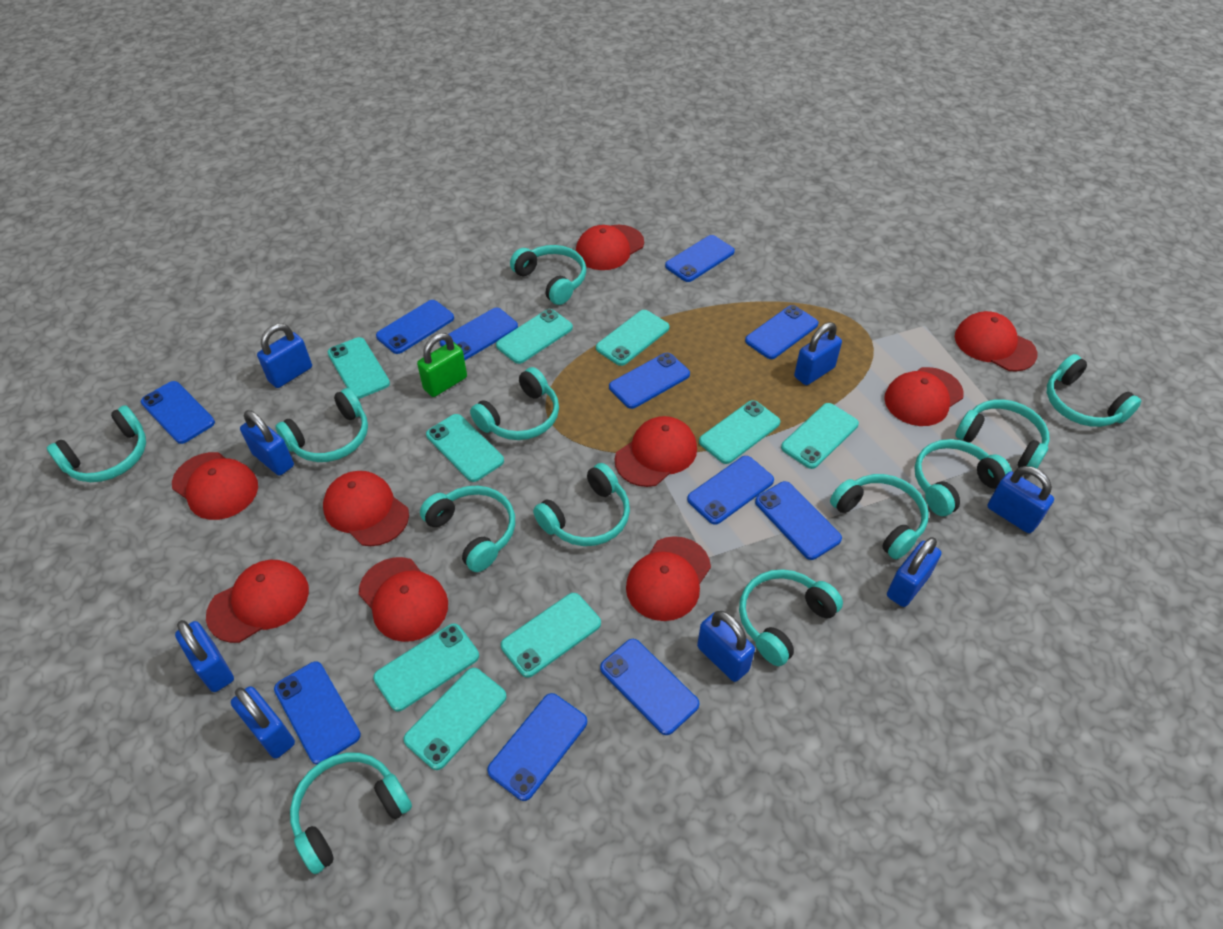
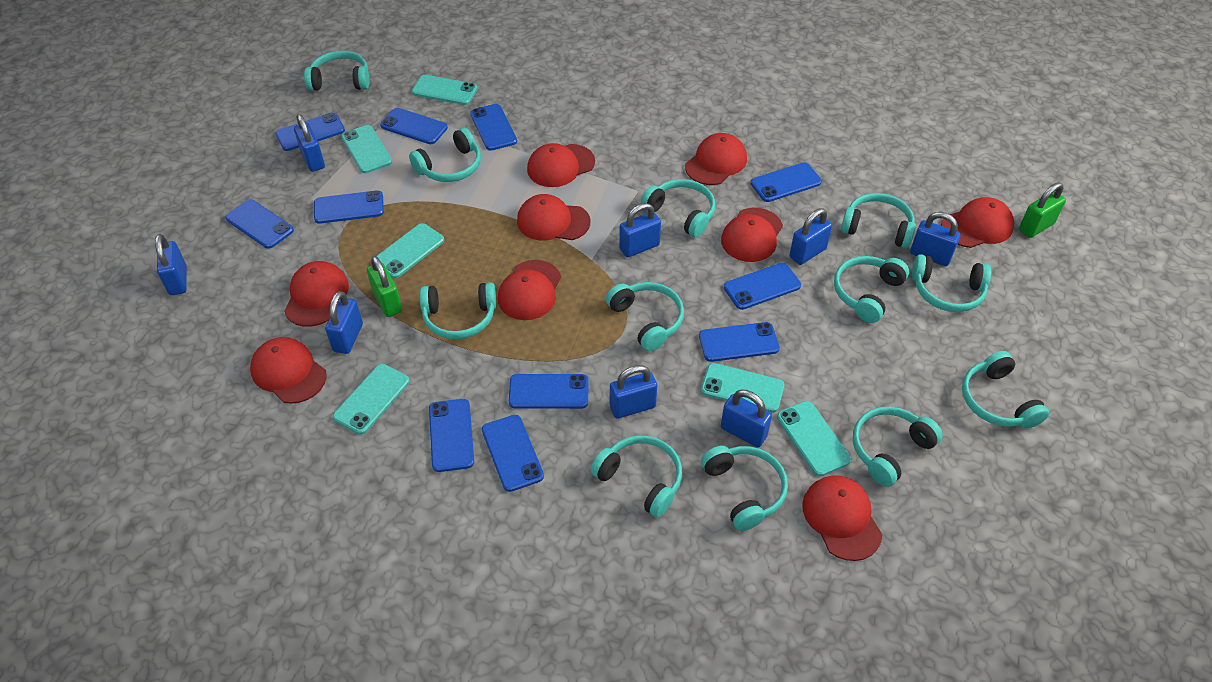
green padlock: [417,333,467,397] = 1 -> [367,256,402,317] [1019,182,1066,238] = 2
turquoise phone: [328,337,390,399] [373,623,479,711] [403,668,507,770] [426,414,504,482] [496,309,573,364] [501,593,601,678] [596,310,669,366] [699,400,780,464] [781,403,859,469] = 9 -> [333,364,410,435] [341,125,392,173] [377,223,444,278] [412,75,478,105] [701,363,784,412] [777,401,851,476] = 6

